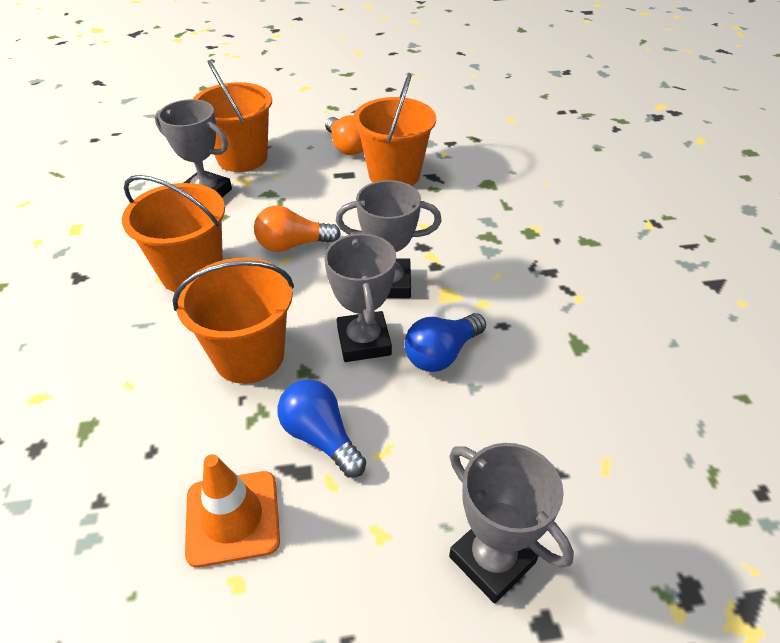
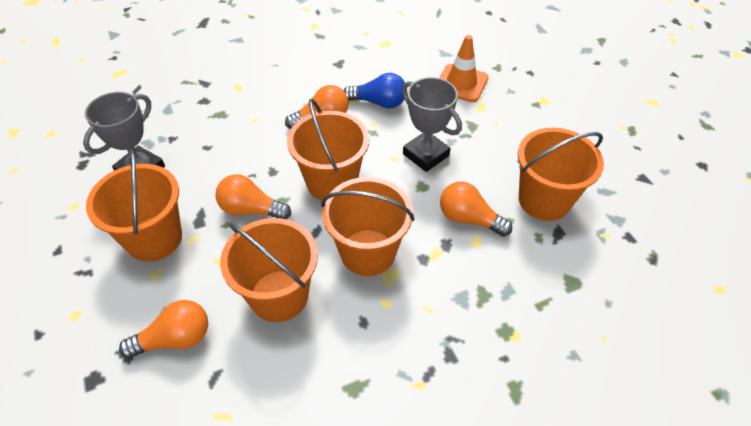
blue light bulb: [278,379,366,478] [404,313,486,372] = 2 -> [344,73,405,109] = 1
grey trophy: [155,99,232,197] [324,232,396,362] [336,180,442,298] [449,443,574,603] = 4 -> [83,92,165,170] [402,77,462,172] = 2
orange bucket: [122,175,225,292] [172,258,294,384] [193,60,272,172] [353,73,436,186] = 4 -> [86,150,182,262] [220,218,318,322] [287,99,369,201] [321,177,414,276] [518,128,604,221] = 5
orange light bulb: [254,205,341,252] [325,115,363,155] = 2 -> [119,300,208,358] [216,174,291,219] [285,85,349,129] [440,181,512,237] = 4

